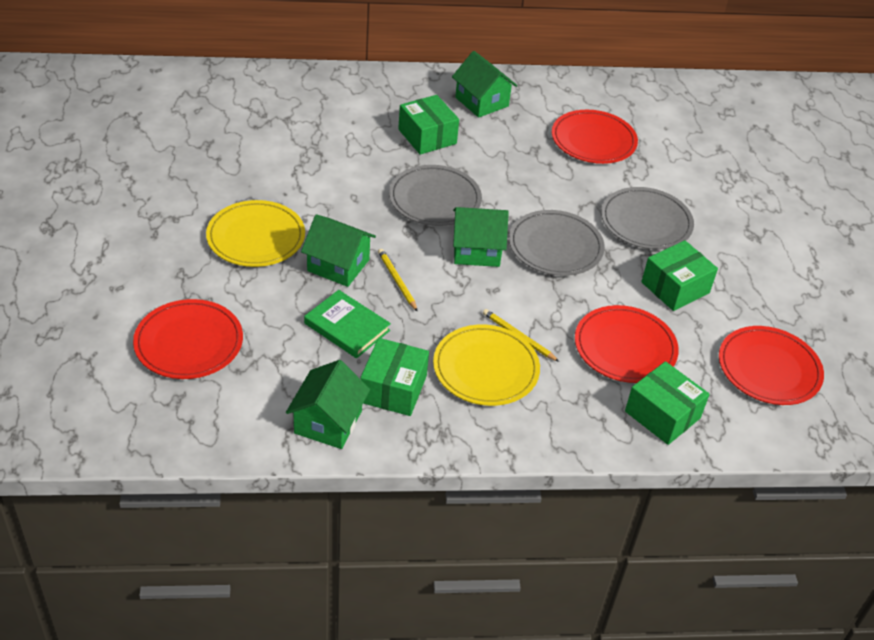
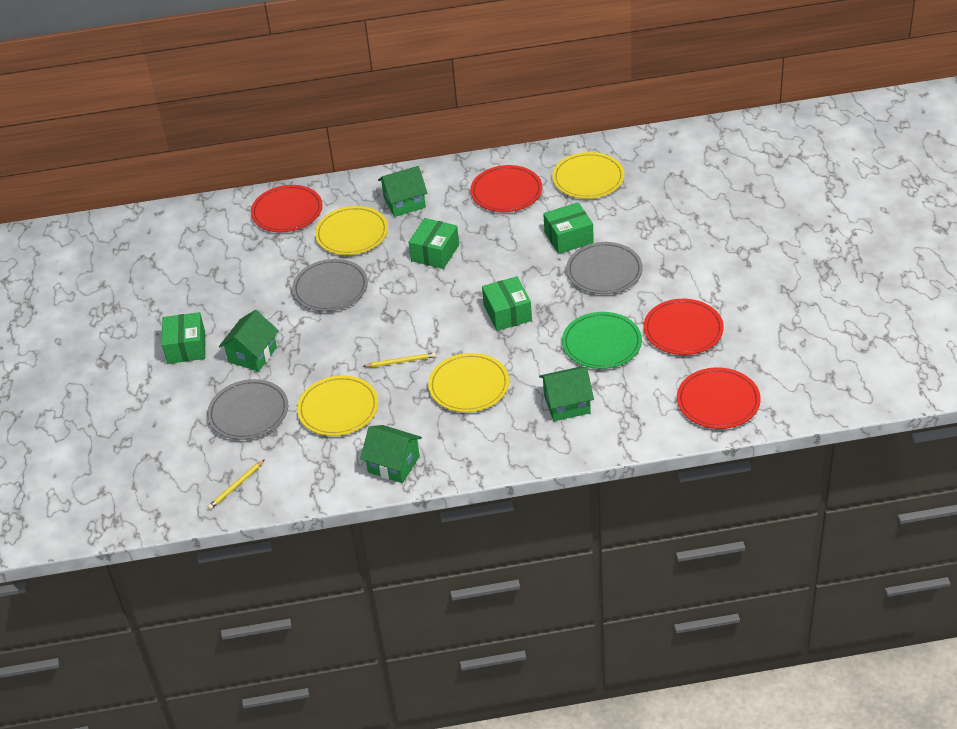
green book: [304,290,391,358] = 1 -> none = 0
green plate: none = 0 -> [562,312,642,369] = 1
yellow plate: [206,200,305,267] [433,325,540,406] = 2 -> [297,375,378,436] [315,206,388,255] [428,353,509,412] [552,152,624,199] = 4

